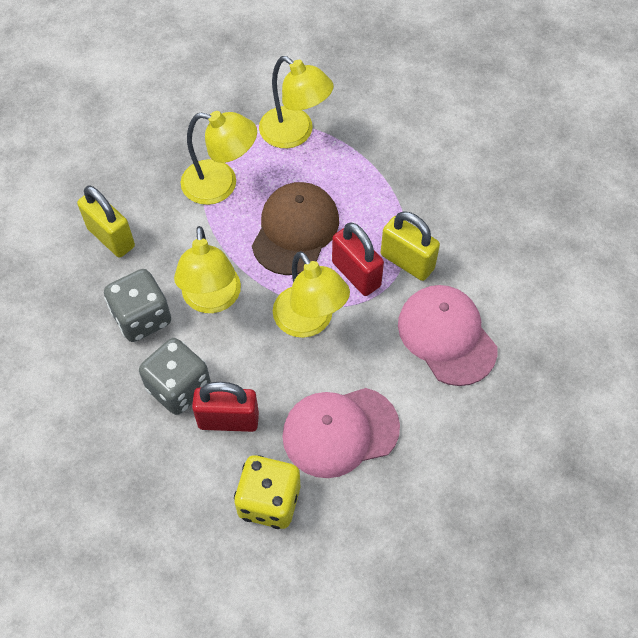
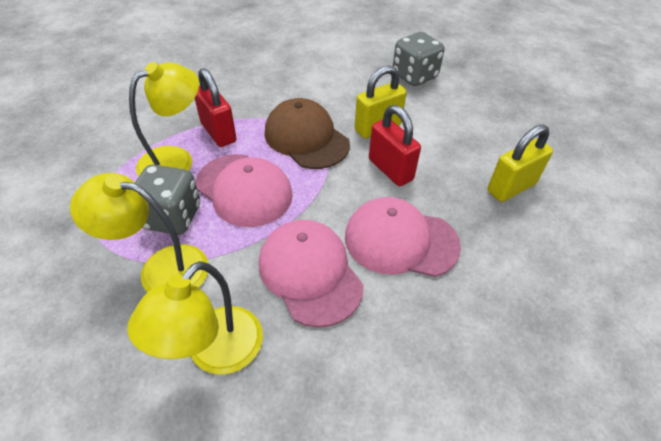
pink cap: [282,388,400,478] [398,285,497,386] = 2 -> [196,154,293,227] [259,220,364,327] [345,197,461,277] = 3
yellow dice: [234,455,300,529] = 1 -> none = 0
yellow lamp: [174,226,241,313] [181,111,257,205] [259,56,334,148] [273,251,350,338] = 4 -> [70,173,208,292] [127,261,263,375] [129,62,199,177] = 3

